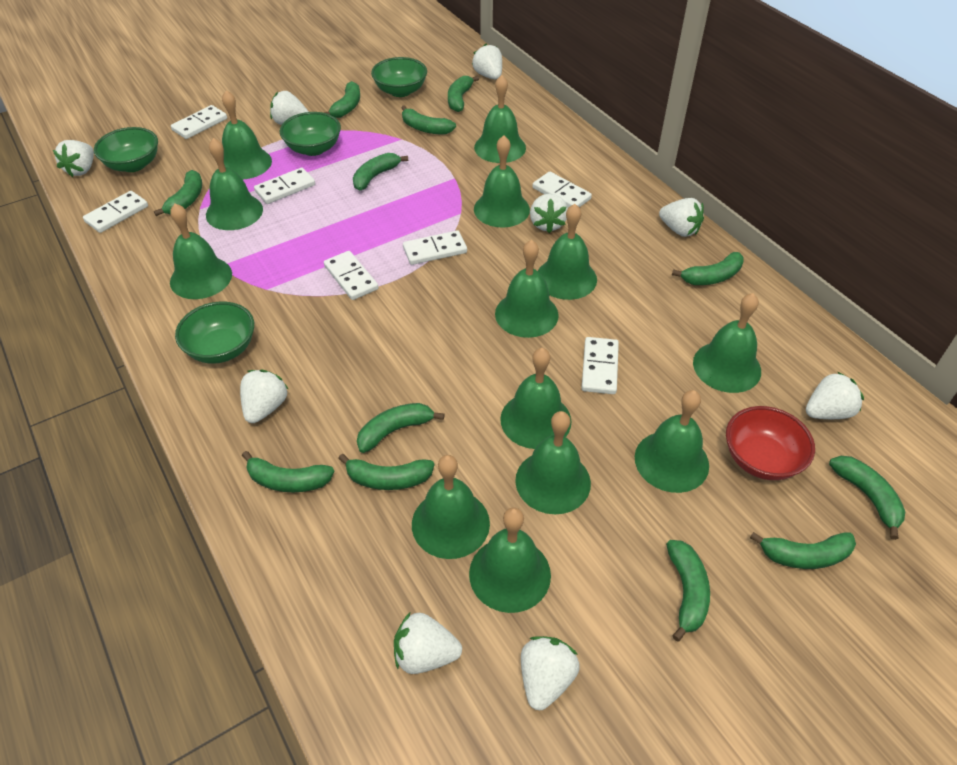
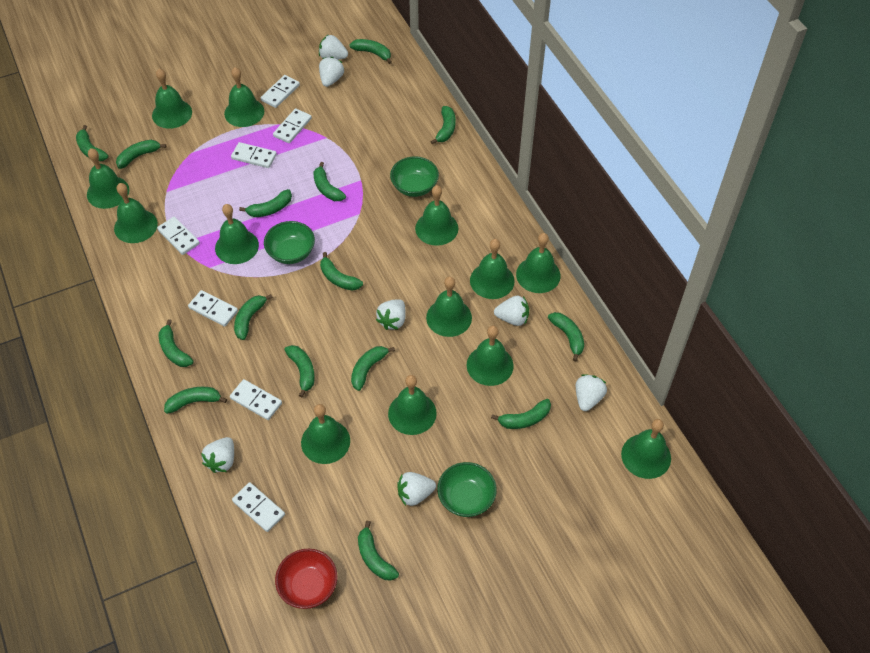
green banana: [154,170,202,216] [242,451,335,492] [324,81,360,118] [338,454,434,490] [353,153,408,191] [357,403,445,453] [401,105,456,134] [448,76,479,112] [666,540,710,641] [672,252,744,285] [750,532,856,569] [829,456,905,540] = 12 -> [76,125,108,161] [116,140,166,169] [159,319,194,367] [164,387,227,414] [234,294,273,340] [239,189,292,217] [284,345,315,397] [313,162,346,201] [320,252,363,291] [349,39,392,64] [351,346,395,391] [358,521,399,581] [431,106,456,145] [491,399,551,429] [548,312,584,362] = 15
green bowl: [94,127,158,172] [175,302,254,364] [280,112,341,156] [371,57,427,97] = 4 -> [264,221,315,264] [390,156,439,197] [437,462,497,517] = 3
white strawberry: [53,140,94,177] [240,369,288,423] [270,91,309,125] [394,613,462,674] [472,44,502,80] [521,636,580,710] [530,194,568,233] [659,198,704,237] [806,372,864,419] = 9 -> [201,437,234,473] [319,34,348,60] [319,57,344,87] [376,299,406,330] [397,472,436,506] [494,296,529,326] [576,374,607,411] = 7

